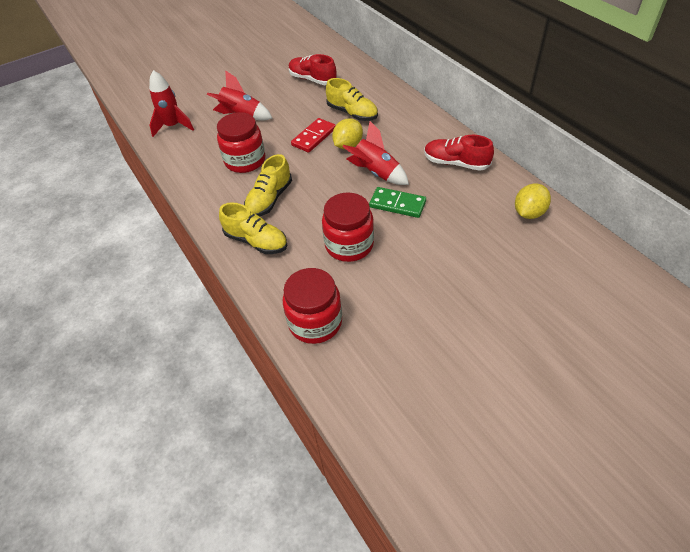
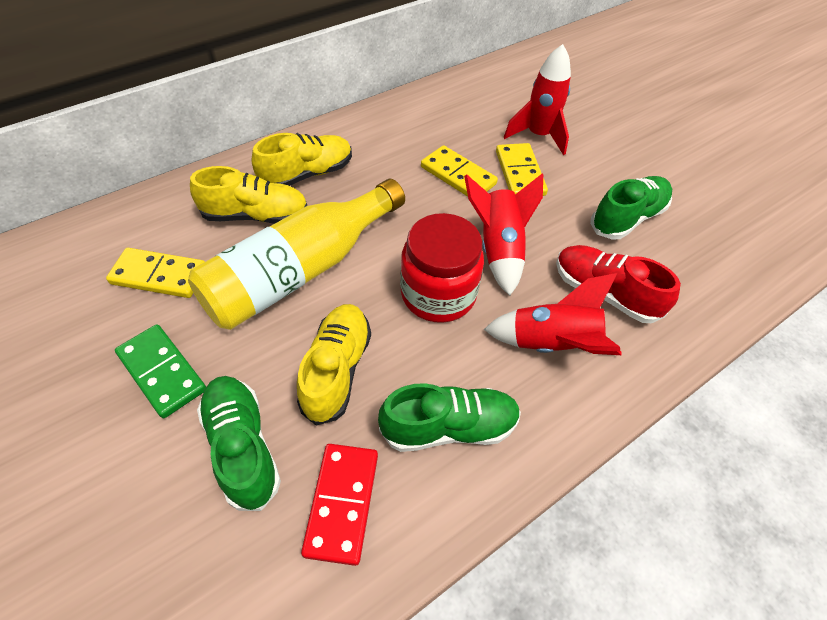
green shoe: none = 0 -> [197,376,281,511] [378,383,521,452] [590,176,672,239] = 3
red jar: [217,112,266,173] [283,268,342,344] [322,193,374,262] = 3 -> [400,213,484,323] = 1
red shoe: [289,54,337,85] [424,135,494,171] = 2 -> [556,245,681,323] = 1
yellow bottle: none = 0 -> [188,179,405,330] = 1
yellow domino: none = 0 -> [106,248,205,298] [421,145,498,197] [496,143,548,196] = 3
yellow lemon: [332,118,363,149] [515,184,551,219] = 2 -> none = 0

